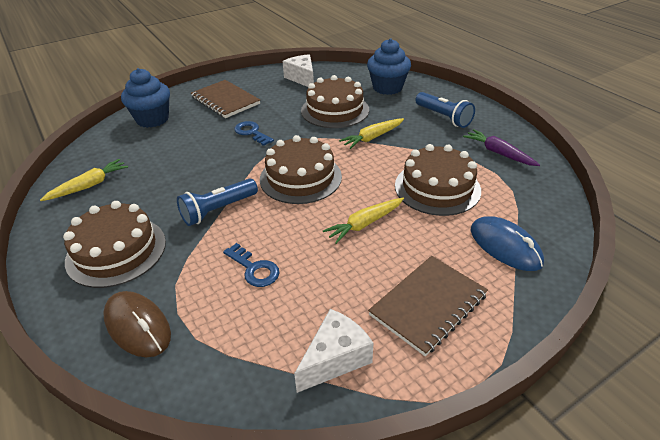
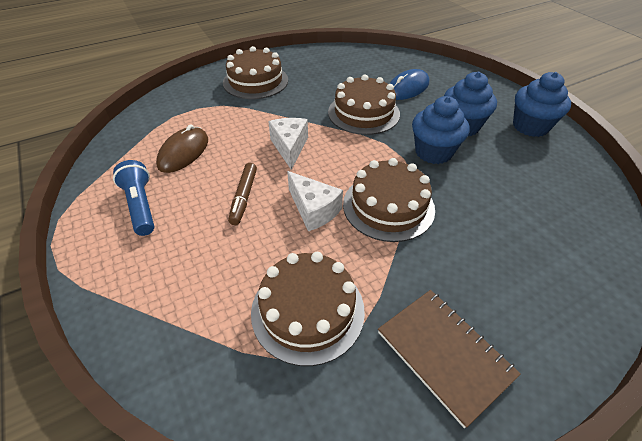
blue cupcake: [121,68,170,128] [367,39,411,95] = 2 -> [412,96,469,164] [444,72,497,136] [513,72,571,137] = 3
blue flashlight: [177,179,258,226] [415,92,475,128] = 2 -> [113,160,154,236] = 1
blue key: [223,243,280,287] [234,121,274,146] = 2 -> none = 0
brown marker: none = 0 -> [228,163,257,225] = 1
brown notebook: [191,80,260,118] [368,256,488,356] = 2 -> [378,290,521,428] = 1
purple carrot: [463,129,540,166] = 1 -> none = 0
yellow carrot: [40,159,128,201] [323,198,404,244] [339,118,404,149] = 3 -> none = 0

